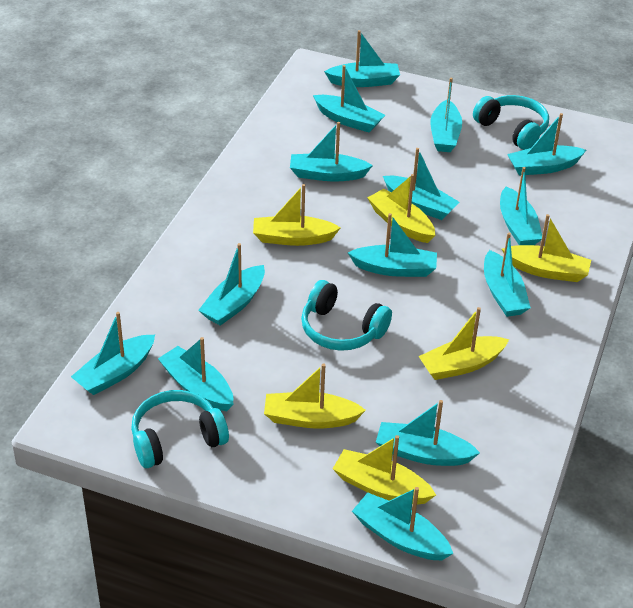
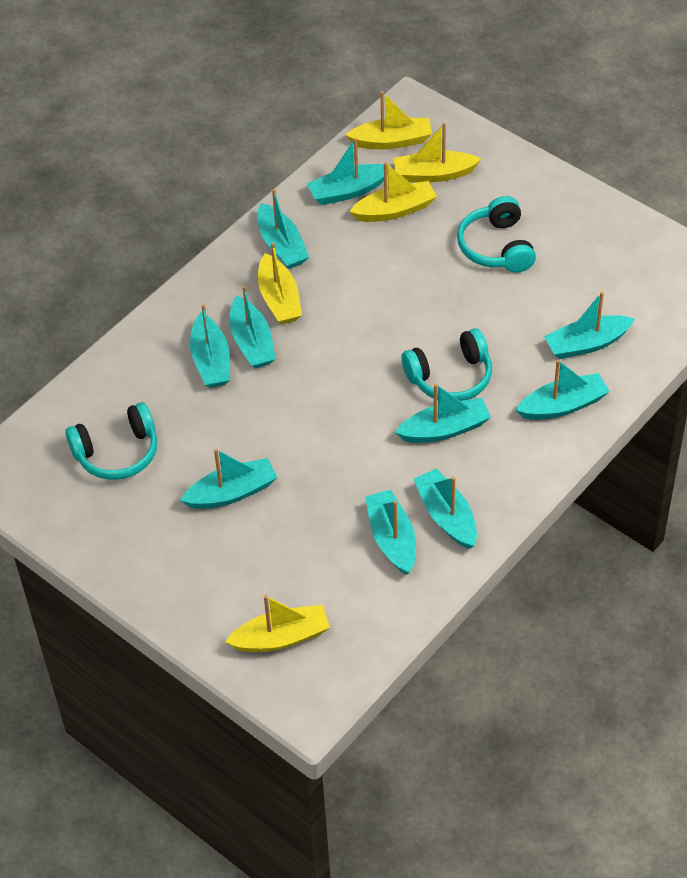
turquoise boat: [71,312,155,395] [158,337,233,411] [198,243,265,326] [290,122,373,181] [313,65,385,133] [324,30,400,87] [348,213,437,277] [352,487,453,560] [376,400,480,466] [383,148,460,220] [430,78,462,152] [484,233,531,317] [500,167,542,245] [507,113,586,175] = 14 -> [180,449,278,509] [190,304,230,388] [230,286,276,369] [257,189,309,269] [307,138,392,205] [365,490,416,575] [395,383,491,443] [414,468,477,549] [516,360,610,420] [544,291,635,359] = 10
yellow boat: [253,184,341,246] [264,364,366,428] [333,435,436,505] [367,174,435,243] [418,307,509,380] [502,214,591,282] = 6 -> [225,595,330,652] [258,242,302,325] [346,91,432,149] [349,162,437,222] [394,123,481,182] = 5

